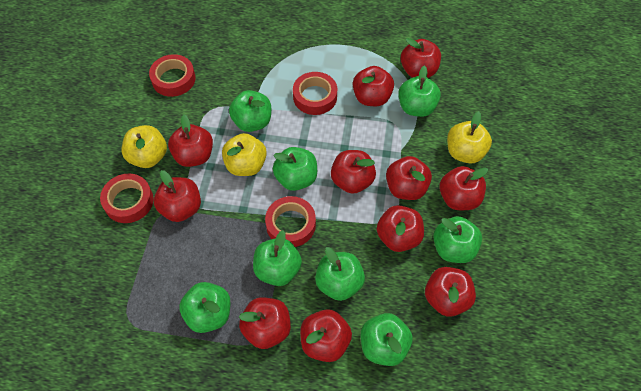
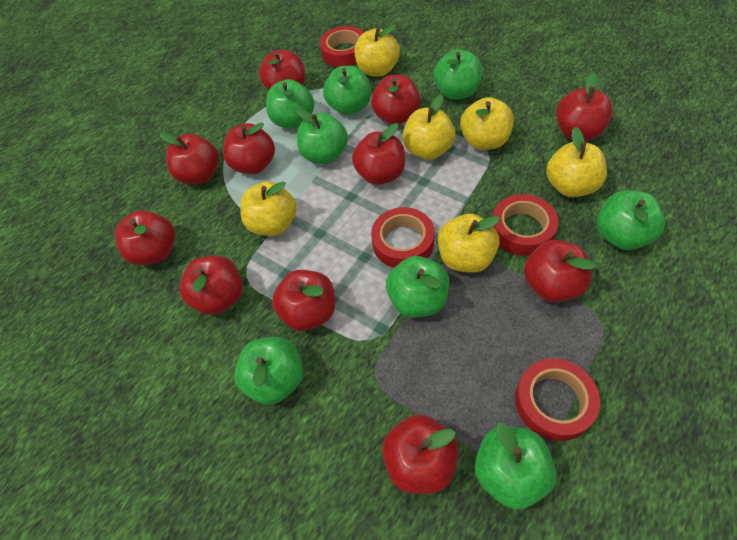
yellow apple: [121,125,167,168] [222,133,267,176] [447,111,492,163] = 3 -> [240,181,297,236] [354,24,400,77] [402,95,455,160] [438,214,500,273] [460,97,514,150] [546,127,607,197] = 6

